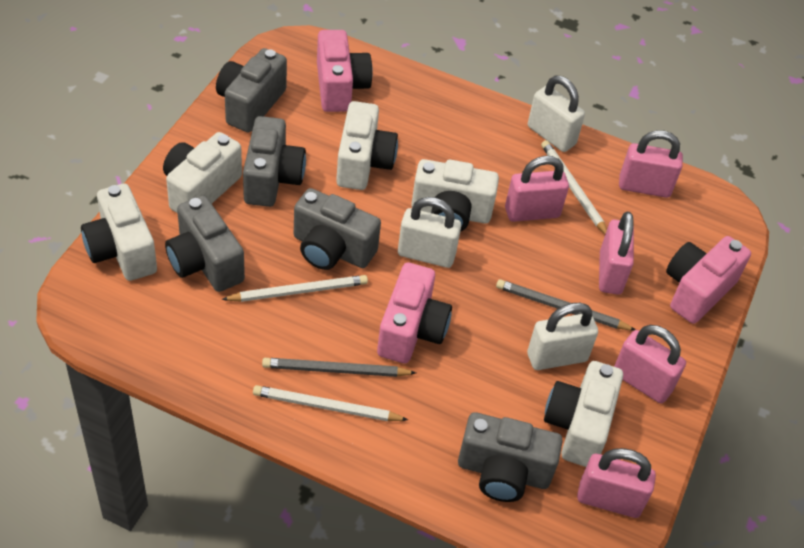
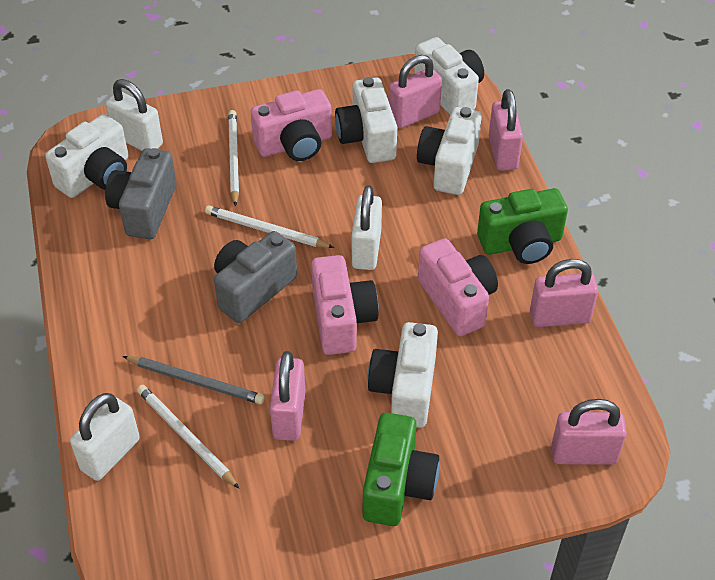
green camera: none = 0 -> [363,413,440,526] [477,188,568,264] = 2
grey camera: [165,196,245,292] [216,48,287,132] [243,116,306,207] [294,188,381,270] [458,412,563,502] = 5 -> [105,148,177,239] [214,231,297,323] = 2
grey pencil: [262,358,416,377] [496,279,636,330] = 2 -> [122,356,265,404] = 1

